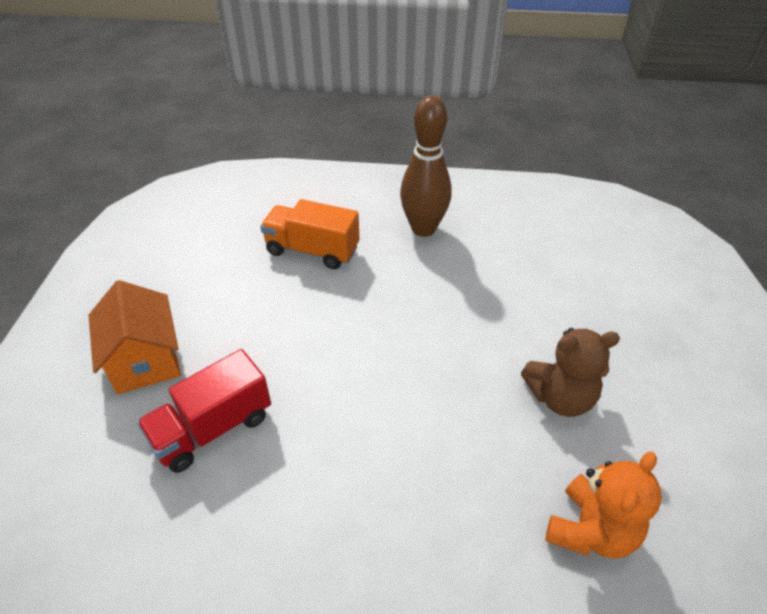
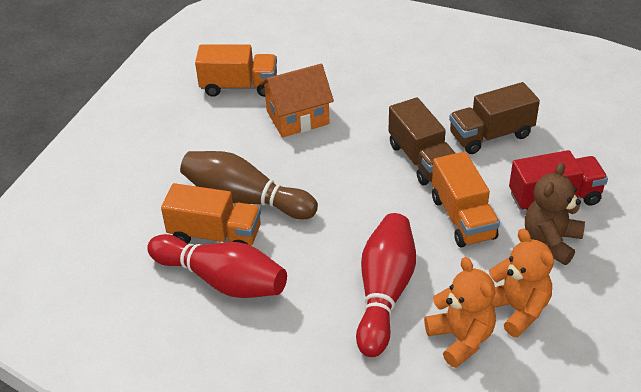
brown truck: none = 0 -> [389,97,456,185] [449,82,540,154] = 2
orange teddy bear: [545,451,662,559] = 1 -> [424,257,496,368] [489,228,554,338] = 2
orange truck: [260,199,359,269] = 1 -> [161,183,261,246] [195,45,277,97] [432,152,500,248] = 3
red bowling pin: none = 0 -> [147,234,287,298] [356,213,416,357] = 2

